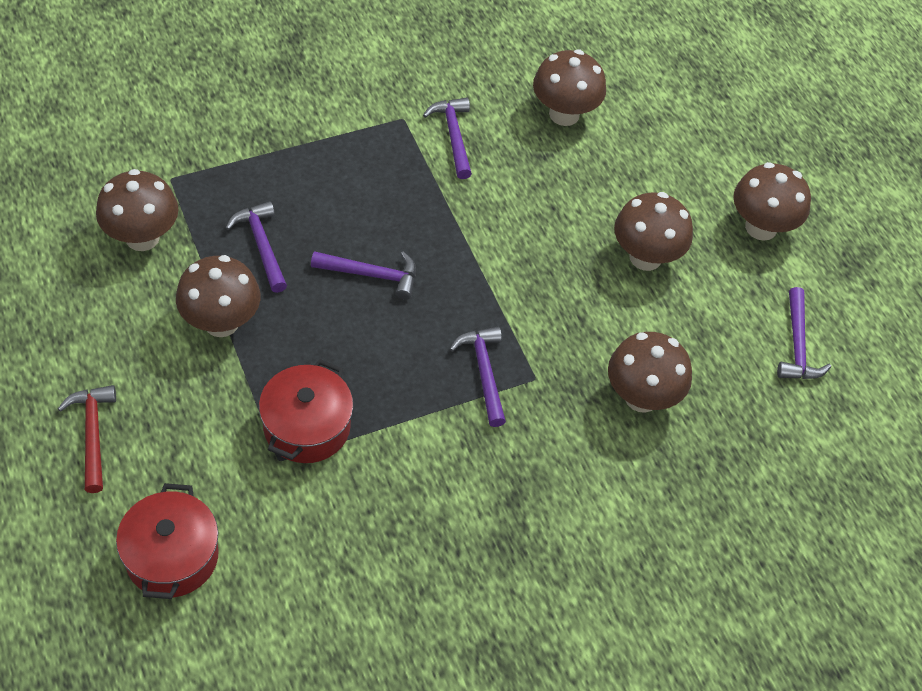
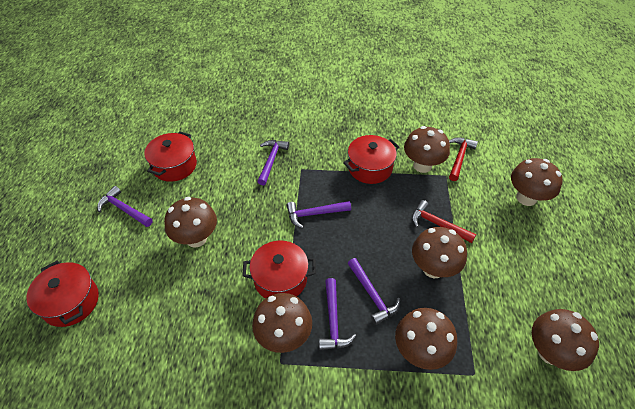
brown mushroom: [96,169,178,251] [176,255,260,337] [533,49,606,126] [608,332,692,413] [614,192,693,271] [733,162,811,241] = 6 -> [164,197,217,247] [252,293,312,353] [395,308,457,370] [404,126,450,173] [412,227,467,278] [511,158,563,206] [532,309,599,371] = 7
red hammer: [58,385,116,493] = 1 -> [412,200,476,243] [449,137,478,181] = 2
red pot: [116,483,219,599] [259,359,353,463] = 2 -> [26,261,99,327] [144,131,197,182] [242,241,316,299] [343,135,399,184] = 4

